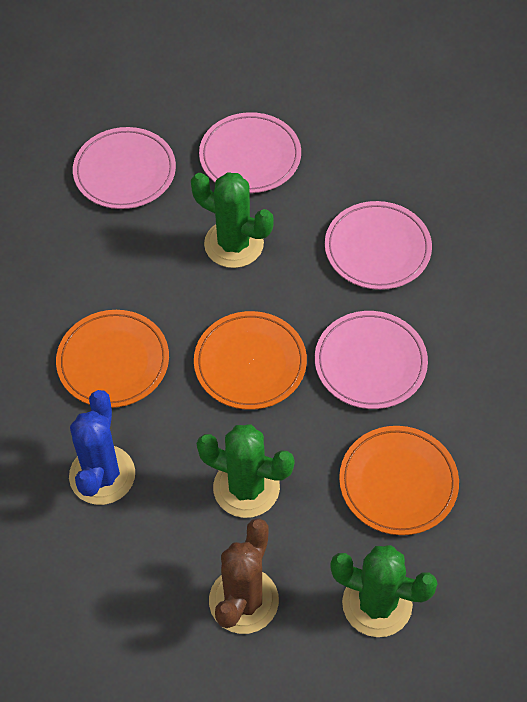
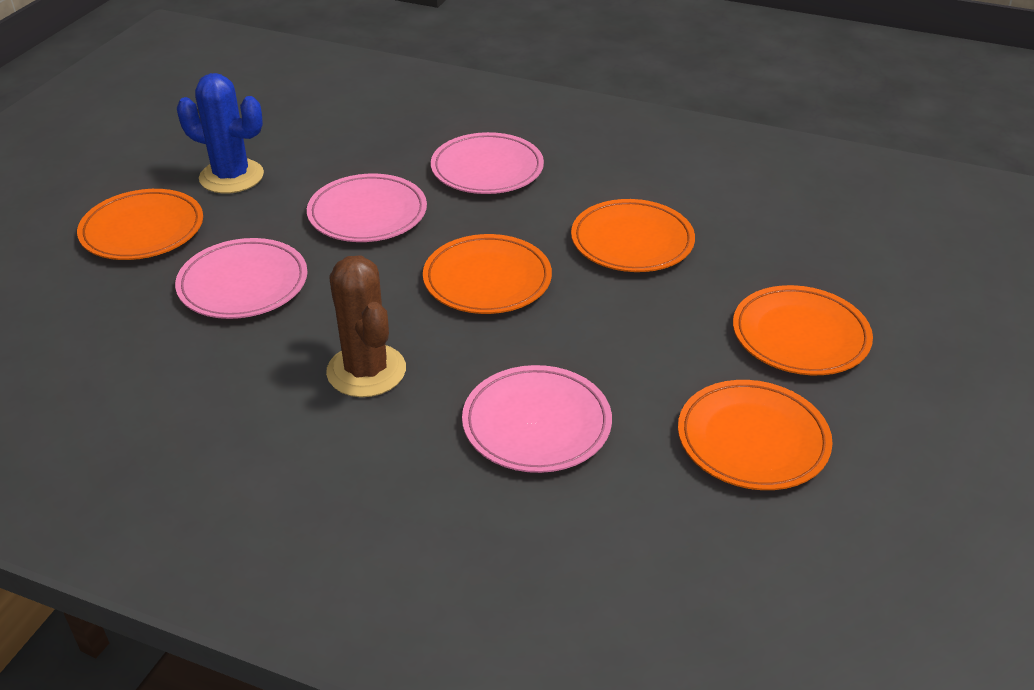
green cactus: [191,172,274,268] [197,424,295,518] [330,545,438,637] = 3 -> none = 0
orange plate: [56,310,169,408] [194,311,307,410] [339,426,459,535] = 3 -> [77,189,203,260] [423,234,552,314] [571,199,695,272] [678,380,833,490] [733,285,873,375] = 5

